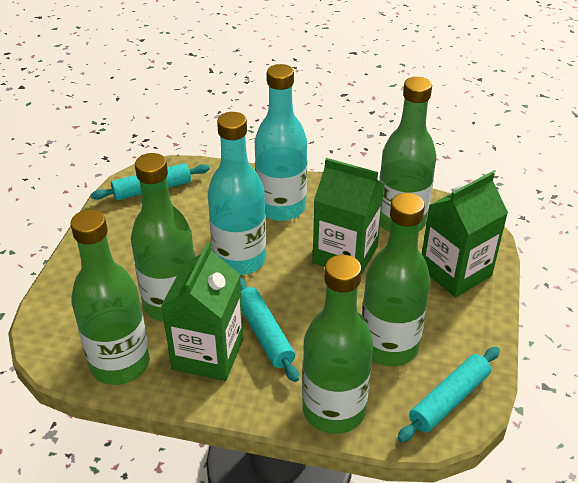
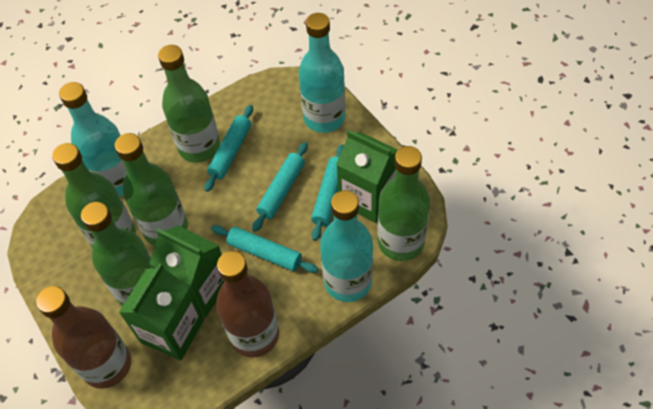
brown bottle: none = 0 -> [36,286,131,389] [216,251,279,358] = 2
turquoise bottle: [208,112,266,275] [255,64,307,221] = 2 -> [59,82,127,196] [299,13,346,133] [320,190,373,302] = 3
turquoise rolling pin: [91,163,210,201] [240,278,299,382] [397,347,500,442] = 3 -> [205,105,253,192] [211,225,318,273] [252,142,308,232] [311,144,344,241] = 4

